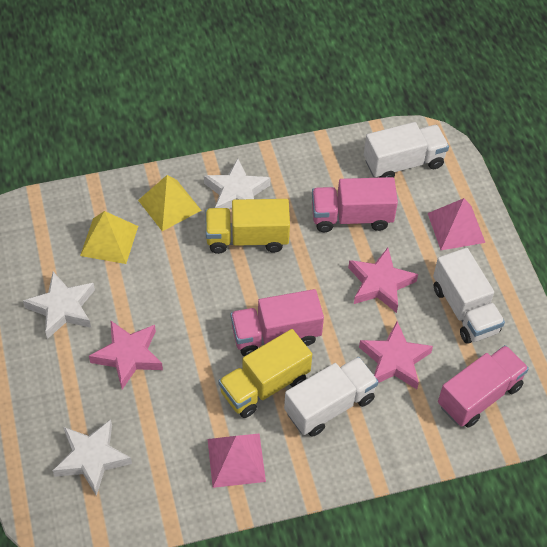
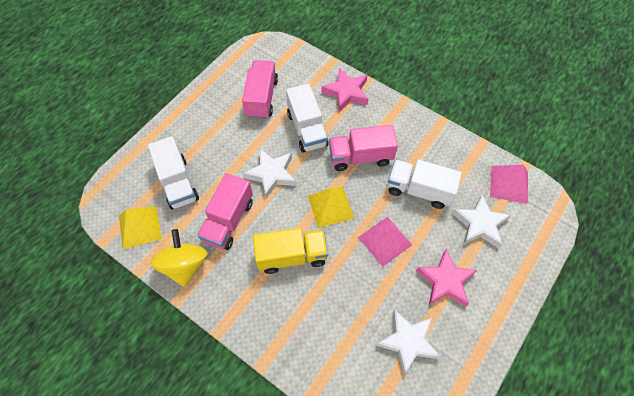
pink star: [89,320,163,389] [348,248,418,313] [359,321,433,389] = 3 -> [321,68,368,112] [416,249,477,307] = 2
yellow spinning top: none = 0 -> [150,229,208,287] = 1
yellow truck: [206,199,290,254] [219,329,312,418] = 2 -> [253,228,328,274] = 1

